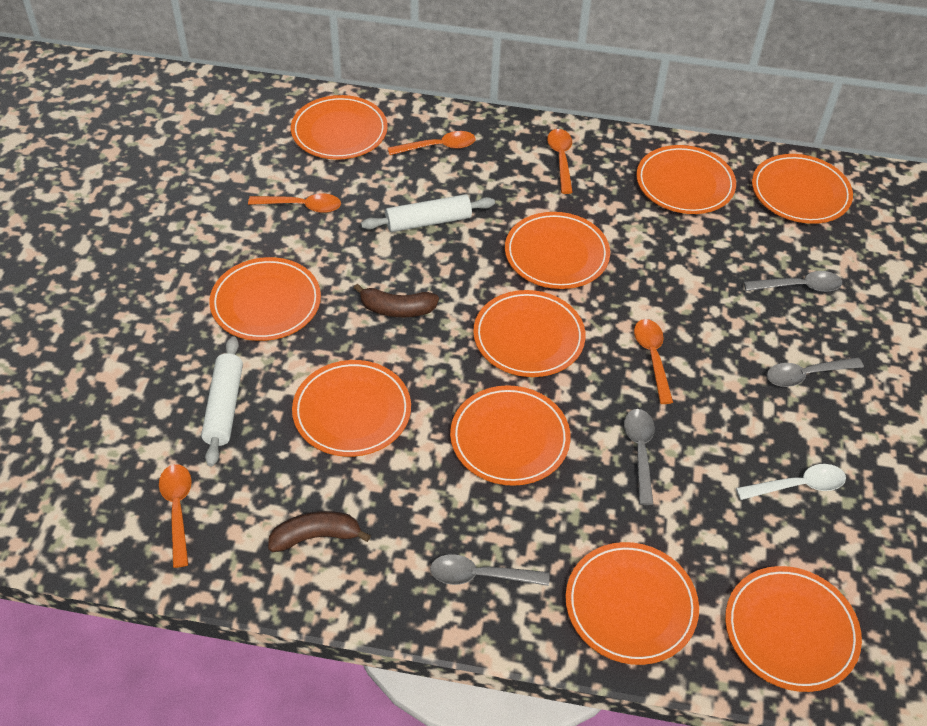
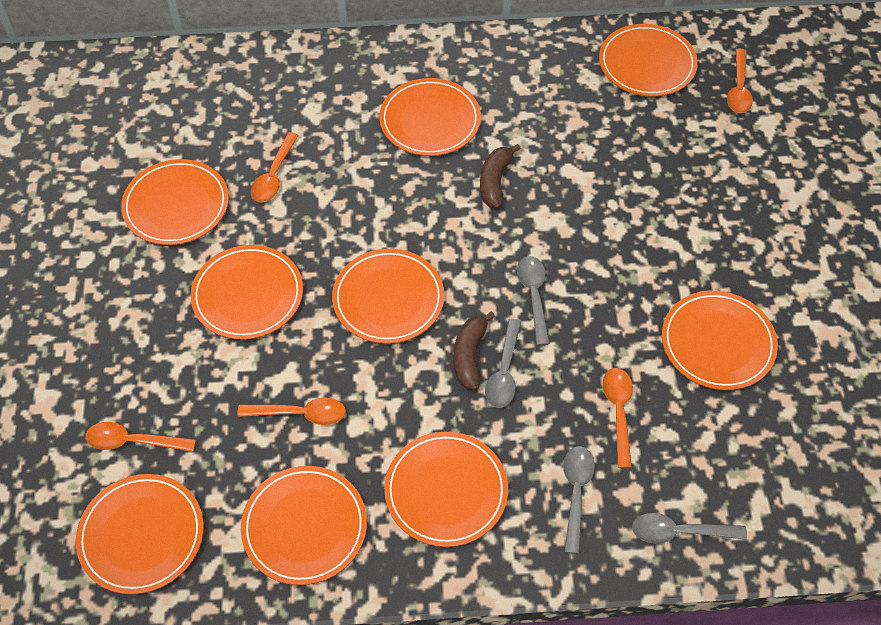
orange plate: [209,257,321,341] [291,95,388,160] [292,360,411,457] [450,385,571,486] [473,290,586,377] [505,212,610,289] [566,542,699,665] [636,145,736,214] [725,566,862,692] [752,154,853,224] = 10 -> [76,474,204,594] [121,159,229,245] [191,245,303,340] [241,466,367,585] [332,249,444,344] [379,78,481,156] [384,432,508,547] [599,24,698,97] [662,291,778,390] = 9
white rolling pin: [201,336,243,467] [361,194,495,232] = 2 -> none = 0
white spoon: [736,464,846,500] = 1 -> none = 0

